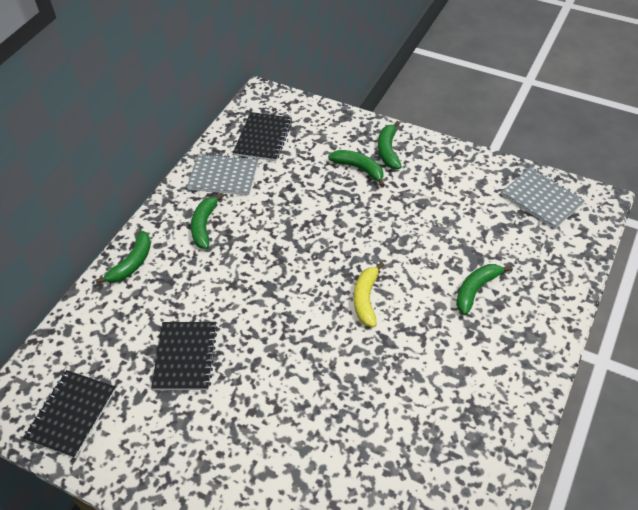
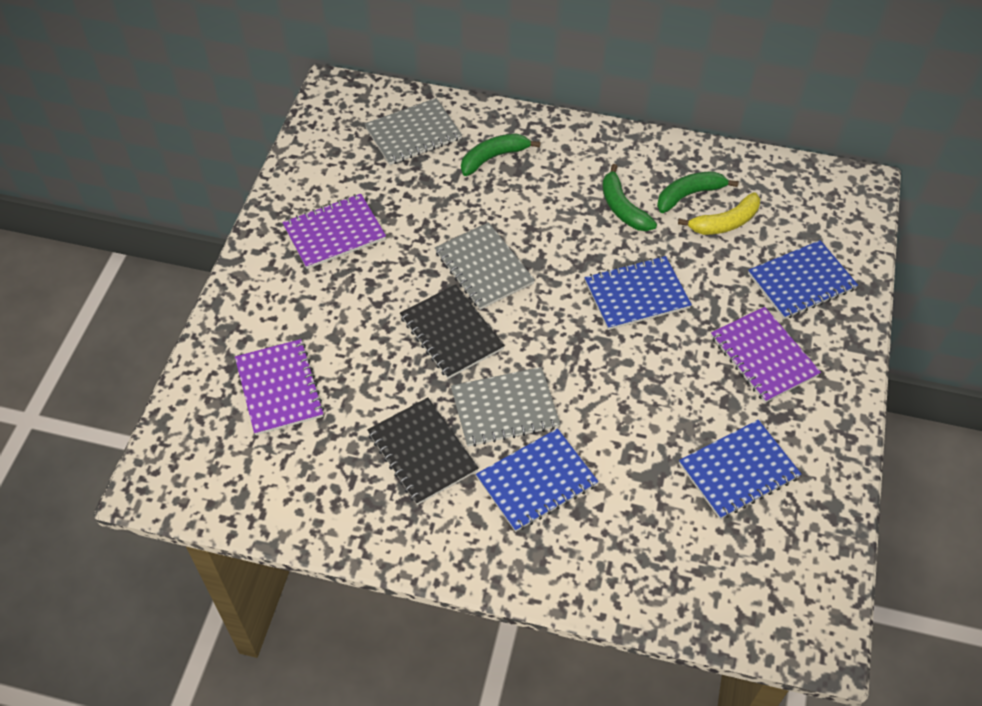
black notebook: [23,370,116,458] [151,322,218,390] [233,112,292,161] = 3 -> [367,397,479,505] [400,284,505,379] = 2
blue notebook: none = 0 -> [476,428,599,532] [585,256,692,330] [679,420,801,519] [748,240,858,319] = 4
green banana: [95,231,151,284] [191,193,224,249] [328,150,385,187] [378,121,402,169] [456,264,512,315] = 5 -> [461,134,541,176] [602,164,657,231] [657,171,739,213] = 3
grey notebook: [187,154,258,195] [501,167,585,229] = 2 -> [365,98,462,165] [435,222,535,310] [451,367,560,447] = 3
purple notebook: none = 0 -> [235,339,324,435] [282,194,386,269] [711,307,821,403] = 3

